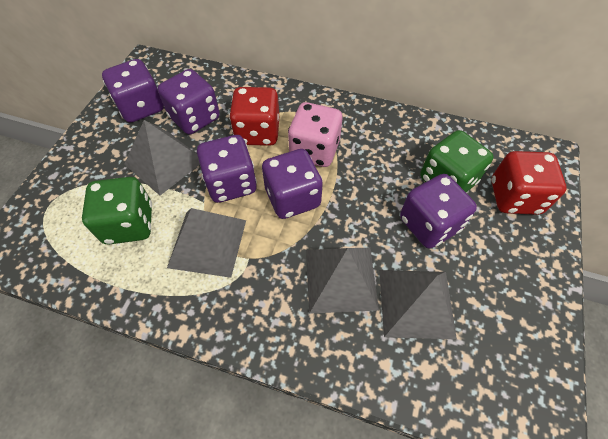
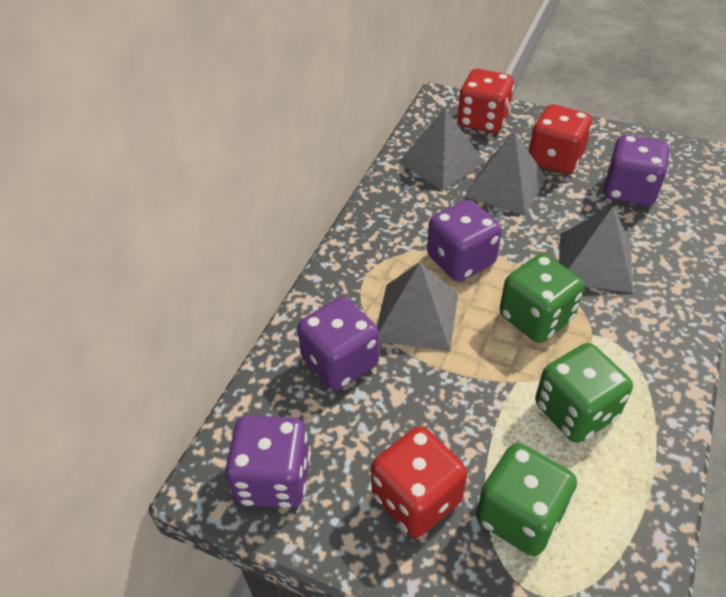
green dice: [82,177,152,244] [420,130,493,192] = 2 -> [476,443,577,556] [500,254,584,343] [535,343,633,443] = 3
pink dice: [288,102,342,167] = 1 -> none = 0
purple dice: [102,59,164,123] [158,69,220,134] [197,135,257,203] [262,149,323,219] [400,174,477,249] = 5 -> [225,415,310,508] [297,297,379,390] [427,200,502,281] [604,135,670,206] = 4
red dice: [229,87,279,146] [491,151,566,215] = 2 -> [371,426,467,538] [458,69,514,133] [528,104,592,174] = 3

